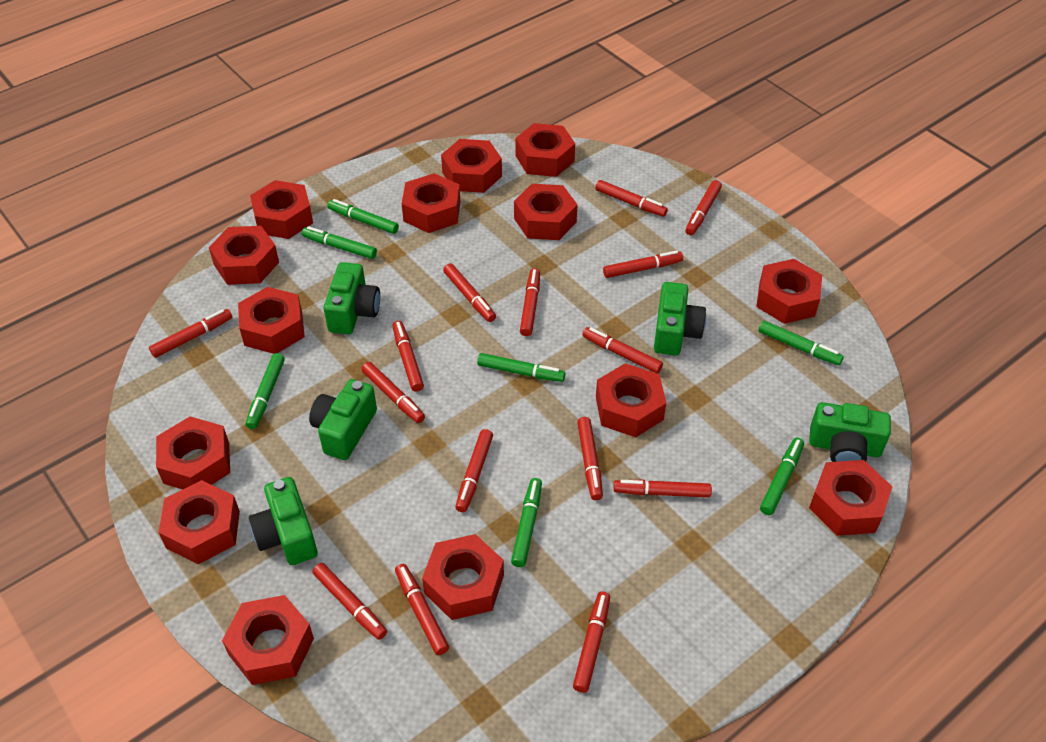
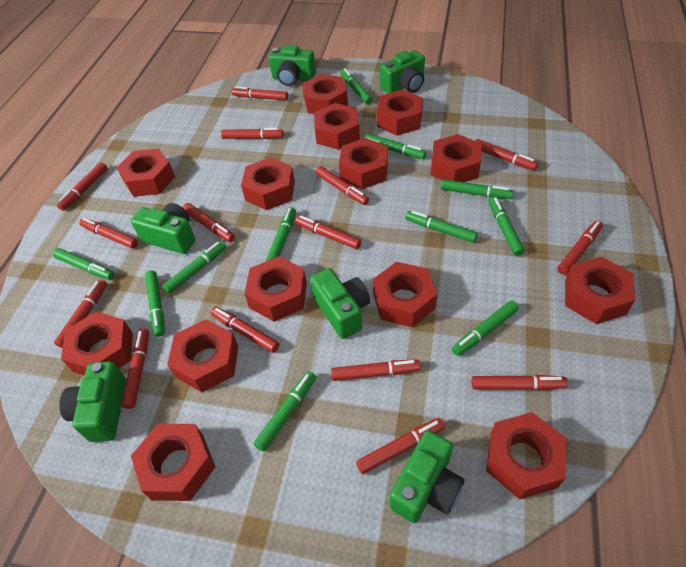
green camera: [249,477,317,565] [309,379,377,460] [323,262,380,334] [654,282,706,355] [809,402,891,462] = 5 -> [59,361,126,442] [131,203,195,254] [269,45,316,86] [310,268,370,339] [380,50,425,93] [390,430,465,523] = 6
green marker: [245,353,285,429] [302,226,377,259] [327,199,399,234] [477,353,565,382] [511,478,542,567] [758,321,844,365] [760,438,804,515] = 7 -> [53,248,115,280] [145,270,165,337] [162,241,227,294] [254,371,316,452] [266,207,296,261] [340,68,373,104] [365,134,426,159] [405,210,478,243] [441,179,514,199] [452,301,519,356] [489,197,525,256] = 11

